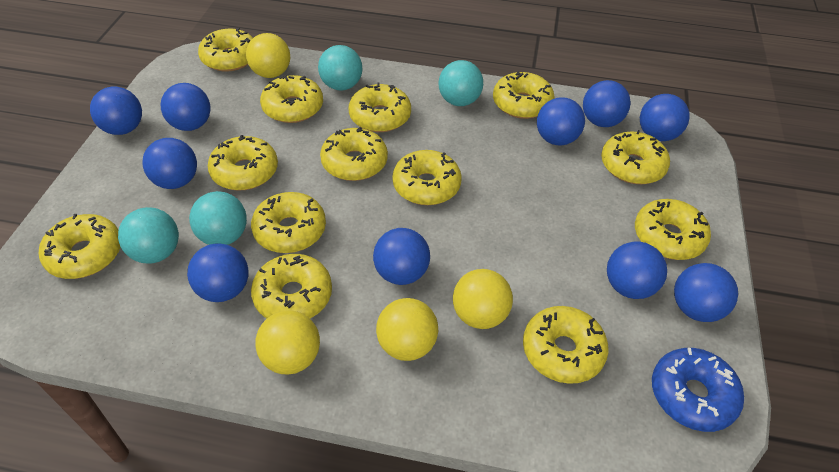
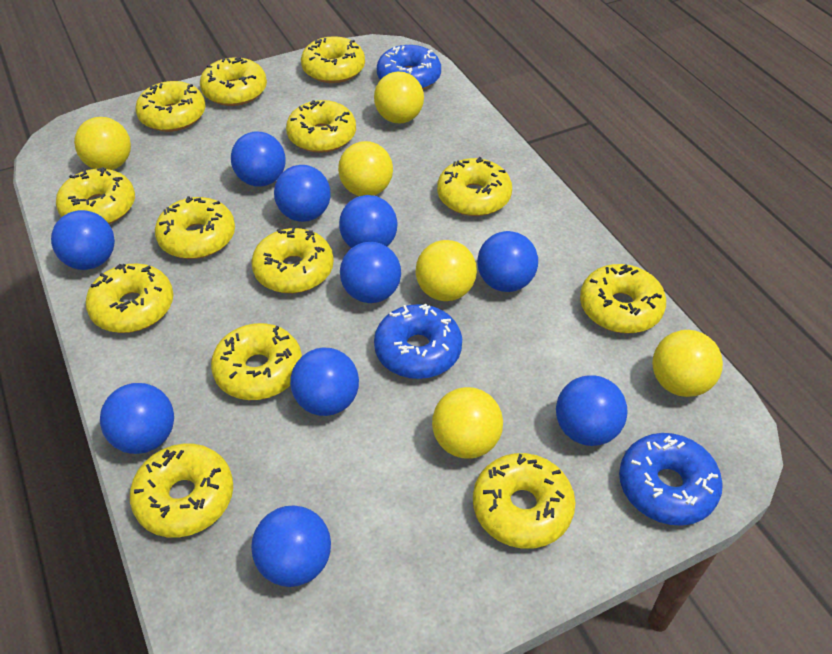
blue donut: [652,348,744,432] = 1 -> [374,304,462,379] [377,45,441,90] [619,433,723,526] = 3
turquoise ball: [118,207,179,264] [189,191,247,245] [318,45,362,90] [438,60,483,106] = 4 -> none = 0
yellow ball: [246,33,290,78] [255,310,320,374] [376,298,438,361] [453,269,513,329] = 4 -> [74,117,131,170] [338,141,393,196] [374,71,424,123] [416,240,477,301] [432,387,503,459] [652,330,723,397] = 6

